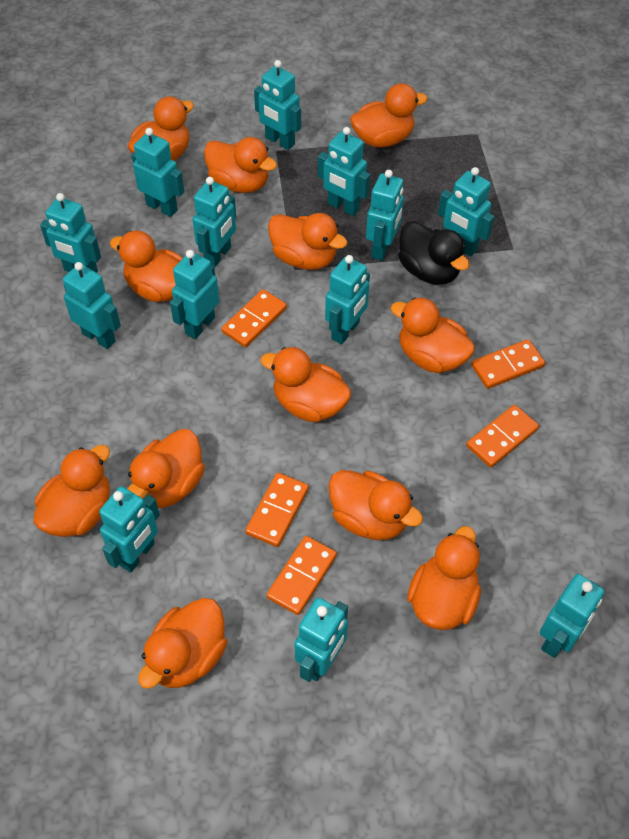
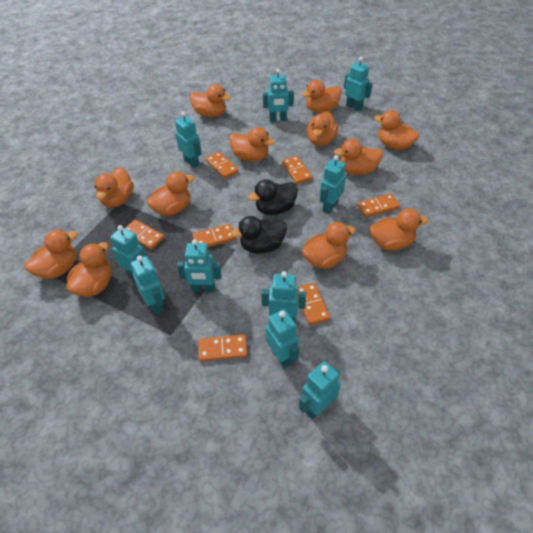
black duck: [398,221,470,285] = 1 -> [231,216,287,254] [249,179,298,215] = 2
orange domino: [221,289,287,347] [245,473,309,547] [266,536,337,615] [466,405,539,467] [471,339,545,389] = 5 -> [125,219,164,250] [192,224,236,247] [198,334,247,362] [205,152,239,179] [282,156,312,184] [298,283,330,325] [357,194,400,217] = 7
turquoise robot: [40,193,101,273] [63,262,121,349] [99,486,160,572] [131,128,184,217] [170,250,219,339] [193,177,236,268] [254,60,301,150] [294,598,348,682] [318,127,370,216] [325,255,370,344] [366,170,404,261] [438,167,494,256] [540,574,604,658] = 13 -> [110,225,147,276] [131,256,165,314] [175,112,202,168] [177,239,222,292] [261,271,306,322] [263,69,294,122] [266,309,299,369] [299,361,341,420] [320,155,346,214] [344,57,373,111] = 10

